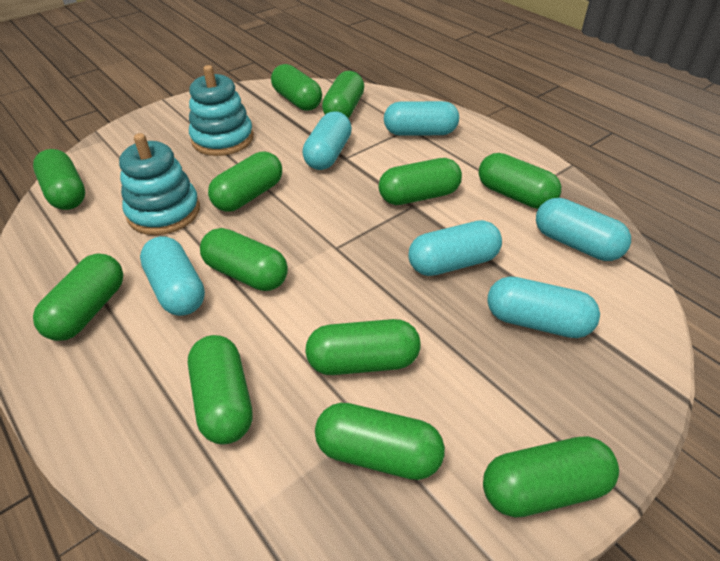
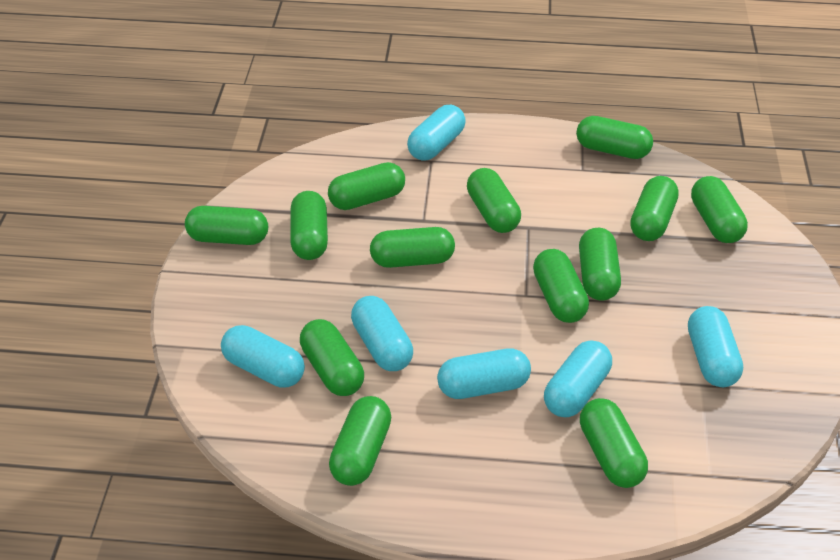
green capsule: [33,149,85,210] [33,253,123,341] [188,335,253,445] [200,228,288,291] [208,151,282,212] [271,64,322,111] [305,319,421,375] [315,403,445,480] [322,71,364,118] [379,158,462,205] [479,153,561,209] [483,436,619,517] = 12 -> [185,206,268,245] [290,191,328,260] [300,319,364,396] [328,162,405,210] [329,396,391,486] [370,227,455,268] [467,168,521,233] [533,249,589,323] [576,116,653,159] [579,228,621,301] [580,398,648,488] [630,176,679,241] [691,176,748,243] = 13
turquoise stacking toy: [119,133,200,235] [189,65,254,156] = 2 -> none = 0

